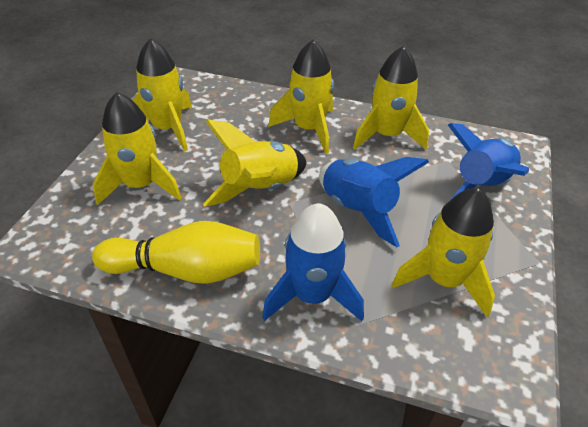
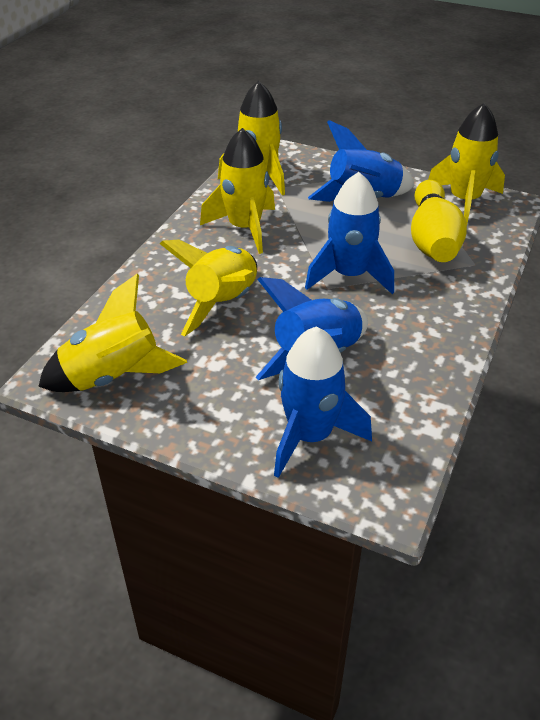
blue rocket: [262,203,364,321] [319,157,429,247] [448,123,529,200] = 3 -> [256,277,368,380] [274,326,372,478] [305,172,394,294] [308,120,415,202] = 4
yellow rocket: [93,92,181,205] [133,38,192,151] [203,119,307,207] [268,40,334,154] [353,46,429,150] [392,188,495,317] = 6 -> [38,274,187,392] [159,240,257,337] [200,128,275,254] [218,81,285,195] [428,103,505,224] = 5

